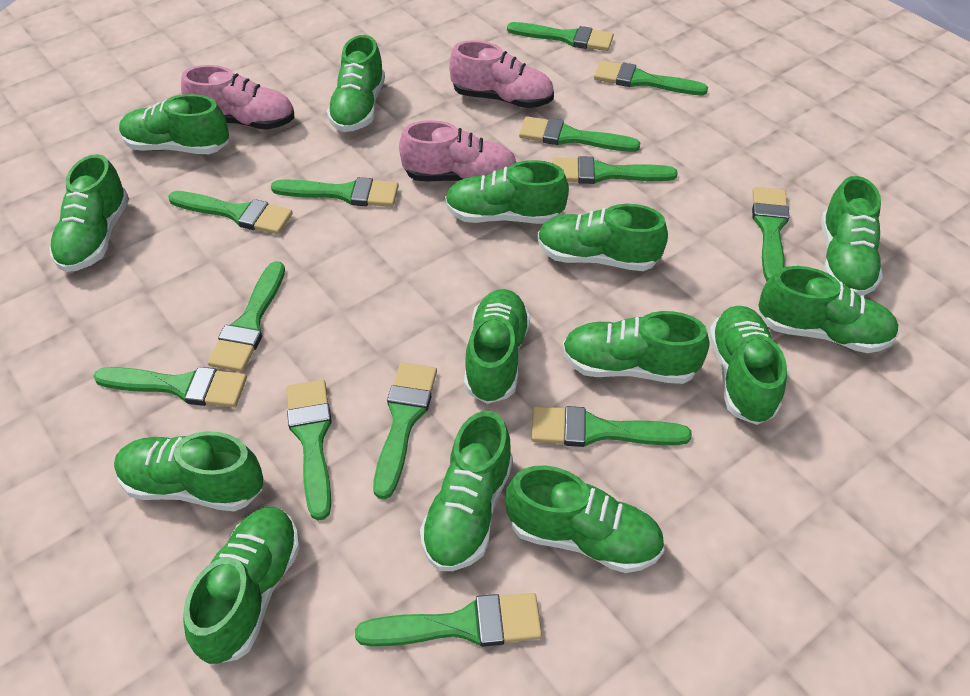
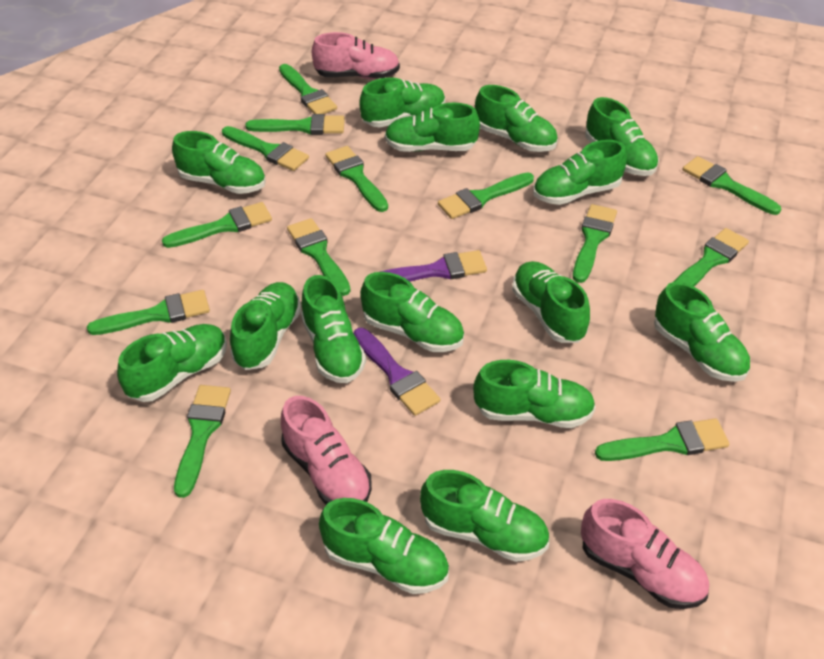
green shoe: [49,154,129,272] [114,431,263,512] [119,94,229,154] [183,507,300,665] [327,35,385,132] [420,411,513,571] [445,160,569,224] [464,289,530,404] [506,466,665,573] [537,204,668,271] [562,311,709,384] [709,306,787,425] [758,266,899,353] [821,176,883,296] = 14 -> [117,324,227,402] [172,131,266,194] [230,282,301,370] [301,275,366,383] [319,498,449,594] [359,77,445,128] [360,272,464,352] [385,103,480,152] [420,470,549,562] [473,360,596,428] [475,85,558,152] [512,261,590,343] [533,140,627,205] [585,97,659,176] [654,282,750,382] = 15
purple brush: none = 0 -> [353,328,440,416] [380,250,487,281] = 2

